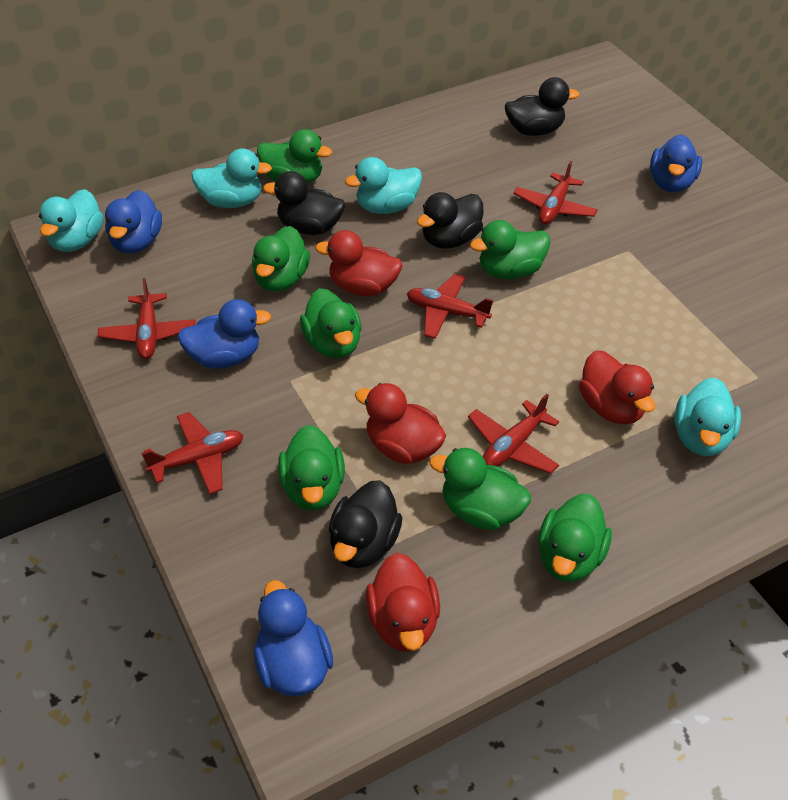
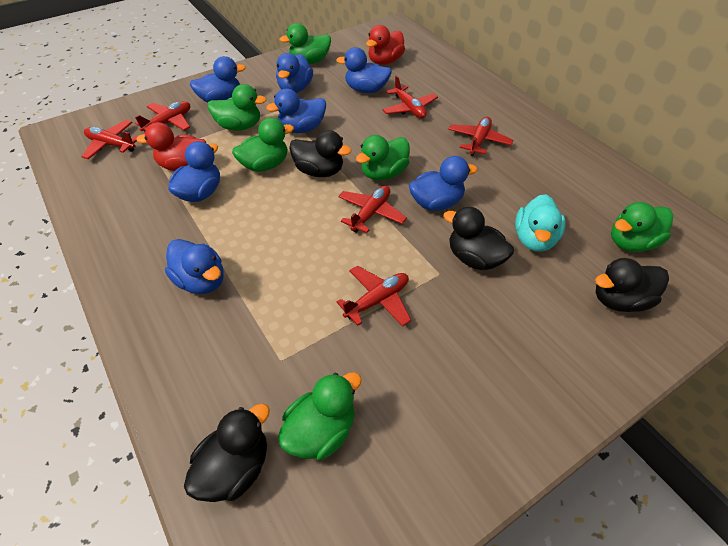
blue duck: [105,190,162,254] [177,299,271,369] [254,580,333,697] [650,134,702,192] = 4 -> [165,239,224,294] [168,141,220,202] [190,56,246,103] [266,89,326,133] [276,53,313,93] [336,47,392,93] [409,156,478,211] = 7
green duck: [252,226,310,292] [257,129,332,184] [278,425,345,510] [300,288,362,358] [429,448,531,530] [470,220,550,279] [538,494,612,582] = 7 -> [207,84,267,131] [232,118,294,172] [278,372,362,460] [279,23,331,64] [356,135,410,181] [611,202,673,252] = 6
red duck: [315,230,402,296] [355,383,446,464] [366,553,440,652] [579,351,655,424] = 4 -> [136,122,206,171] [366,25,405,65] = 2
red plane: [98,278,196,359] [141,412,243,494] [407,273,493,339] [468,394,559,474] [513,161,598,225] = 5 -> [81,120,138,159] [135,101,190,132] [336,265,411,326] [338,186,407,233] [382,75,438,118] [448,117,513,156] = 6
turquoise duck: [39,189,103,252] [191,148,272,208] [345,157,422,214] [675,377,741,456] = 4 -> [515,194,566,252] = 1

